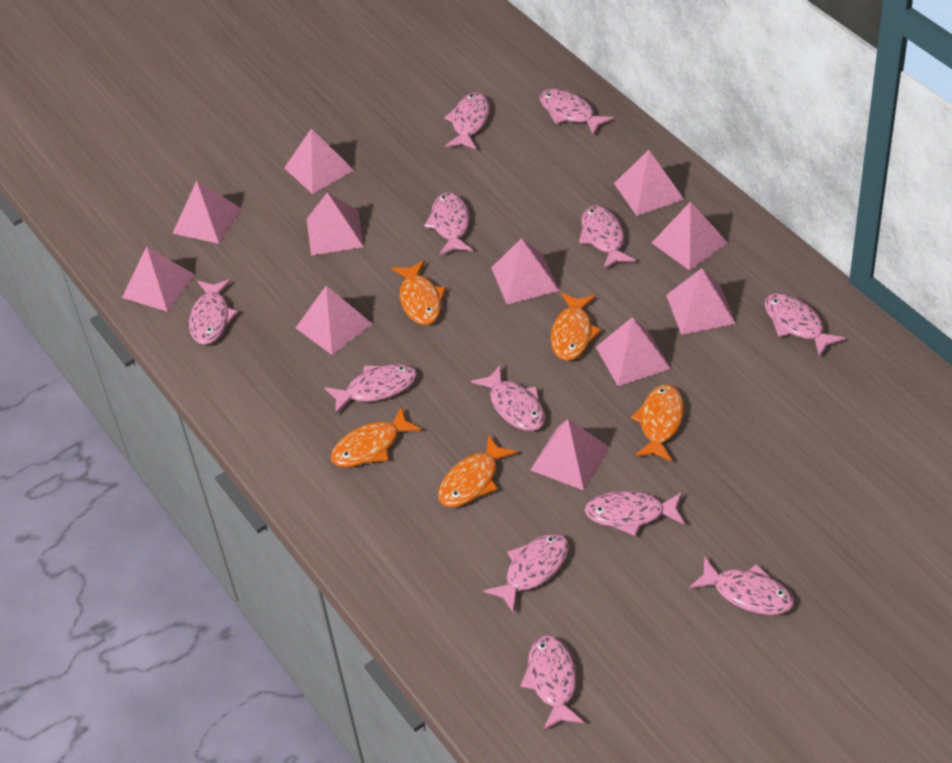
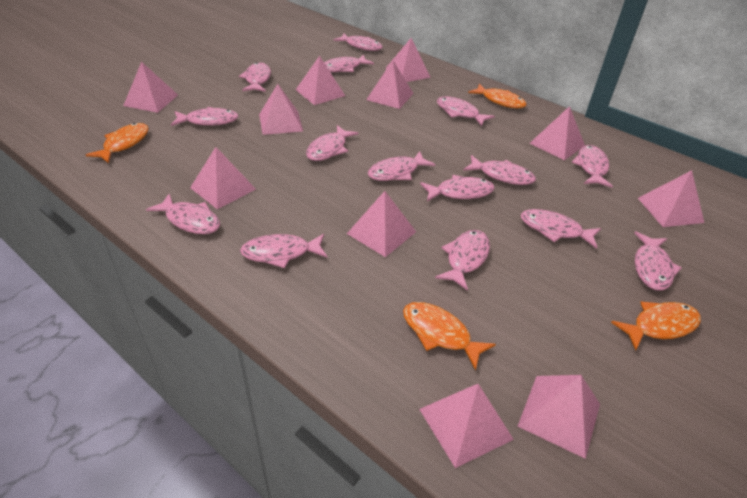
orange fish: [330,406,422,467] [392,260,446,325] [438,435,518,507] [551,293,602,361] [631,384,684,462] = 5 -> [86,123,149,163] [403,302,496,370] [468,84,527,108] [611,301,701,351] = 4
pink fish: [189,279,238,345] [325,364,417,414] [424,192,473,256] [444,92,490,150] [471,364,545,431] [483,533,569,613] [521,635,585,731] [540,89,614,136] [579,205,636,270] [585,491,685,536] [689,557,794,615] [765,293,846,358] = 12 -> [146,194,220,234] [171,107,238,126] [239,62,271,92] [240,234,327,268] [306,125,359,161] [324,55,374,72] [333,33,383,51] [368,151,436,181] [420,175,495,201] [435,230,490,291] [437,97,495,126] [463,155,536,185] [521,209,601,249] [571,145,613,188] [634,231,682,291] = 15

